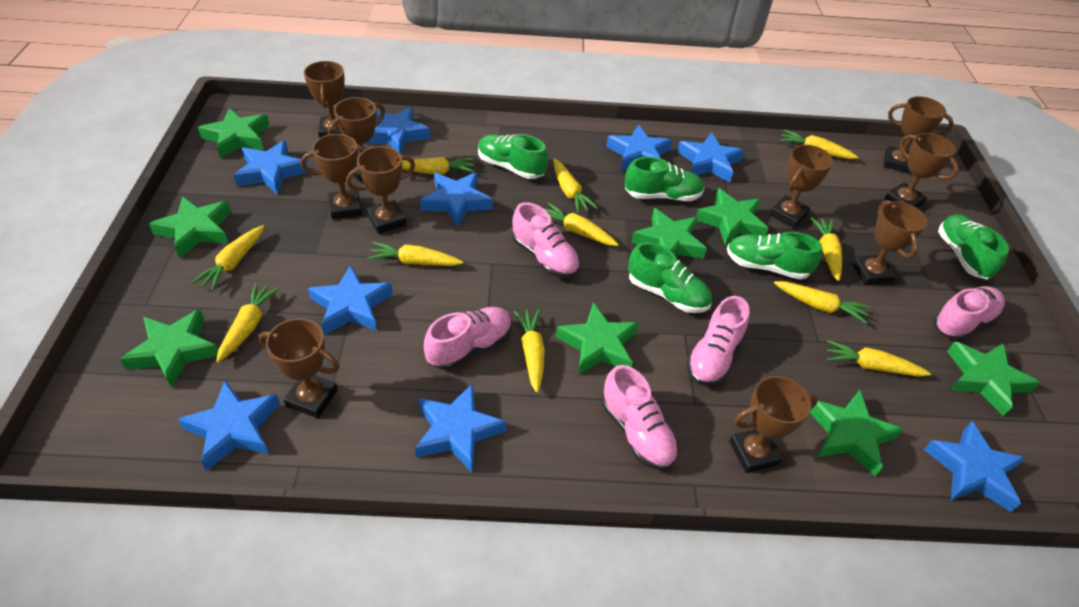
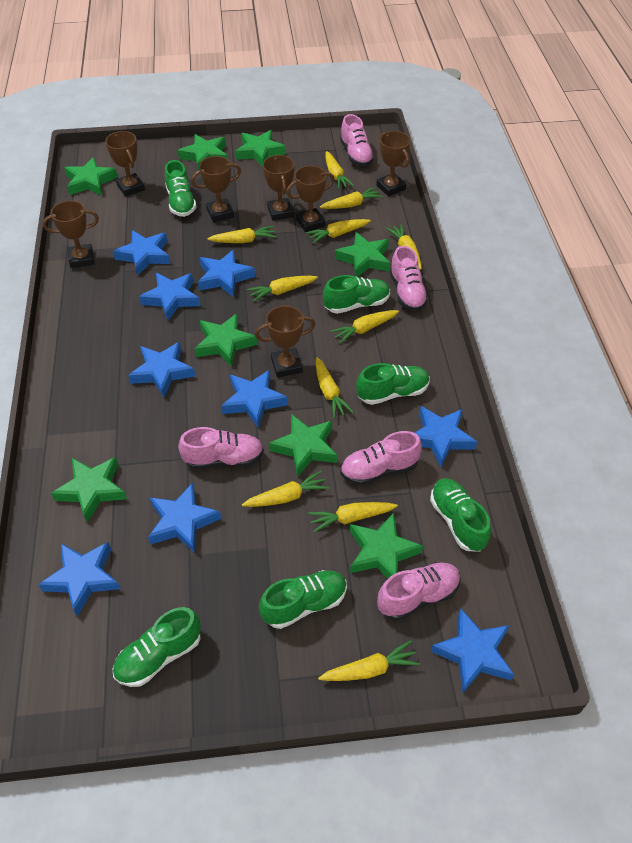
brown trophy: [259,318,340,418] [300,134,368,220] [304,61,345,138] [328,97,385,182] [346,146,415,234] [729,376,818,473] [769,145,833,228] [852,200,927,285] [884,96,954,174] [884,133,959,208] = 10 -> [42,201,99,268] [105,131,145,197] [191,156,241,222] [255,306,315,378] [263,155,295,221] [286,166,335,233] [376,131,411,196] = 7
green shoe: [478,134,548,179] [624,157,705,201] [628,242,712,313] [727,232,822,280] [938,214,1009,280] = 5 -> [113,607,201,687] [165,160,197,217] [259,570,347,629] [323,275,390,314] [356,363,430,405] [430,478,491,551] = 6

